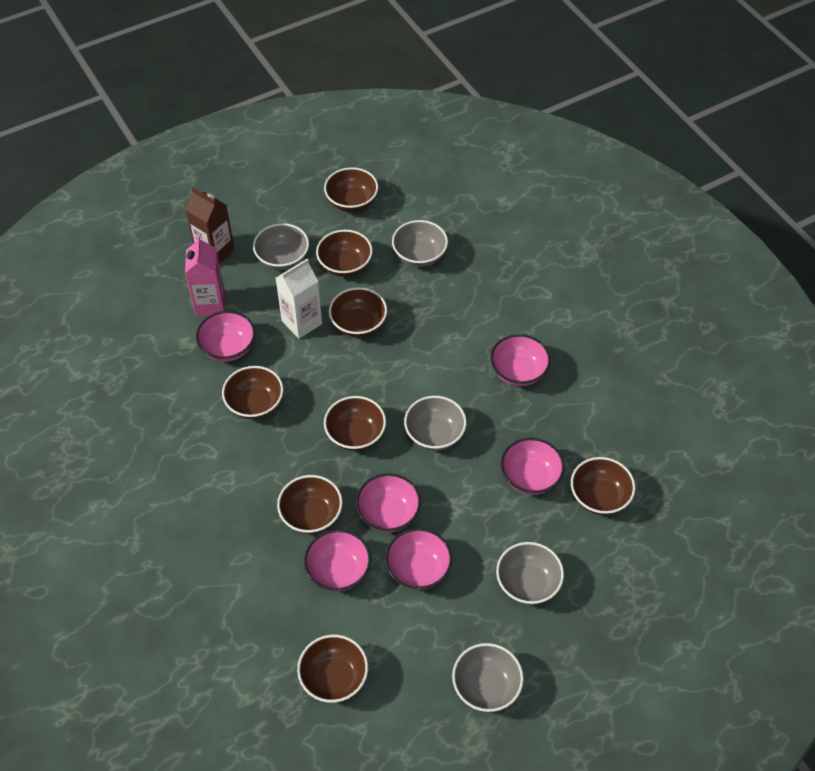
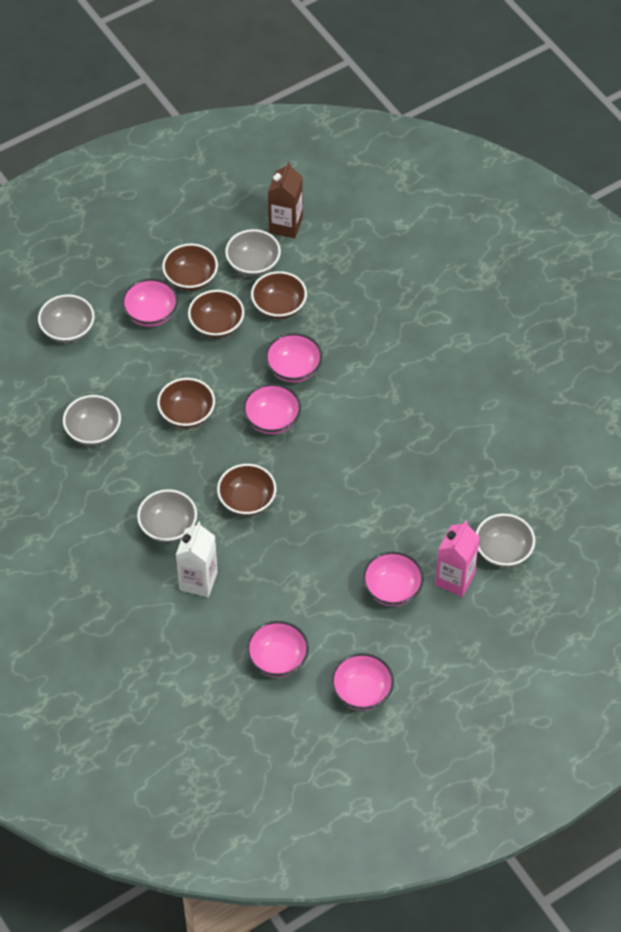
brown bowl: [222,366,283,419] [277,475,343,534] [297,635,368,703] [316,230,373,277] [324,167,378,212] [324,396,386,451] [329,287,387,337] [571,457,635,515] = 8 -> [157,378,215,428] [162,244,218,291] [188,290,244,338] [217,464,276,516] [251,271,307,319] = 5

